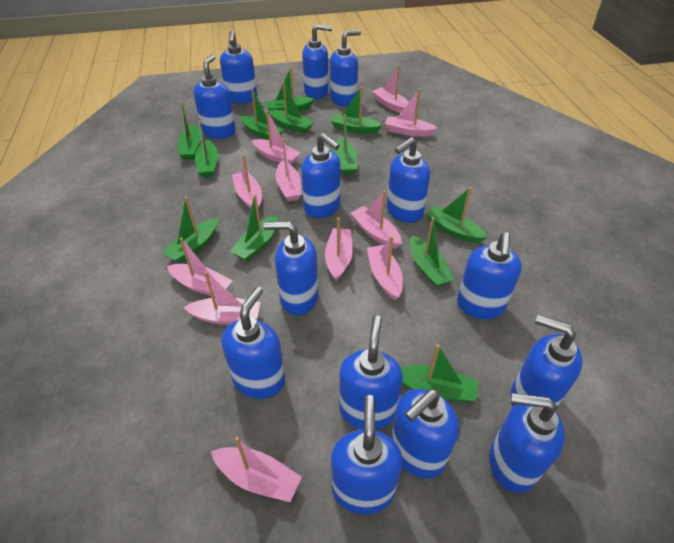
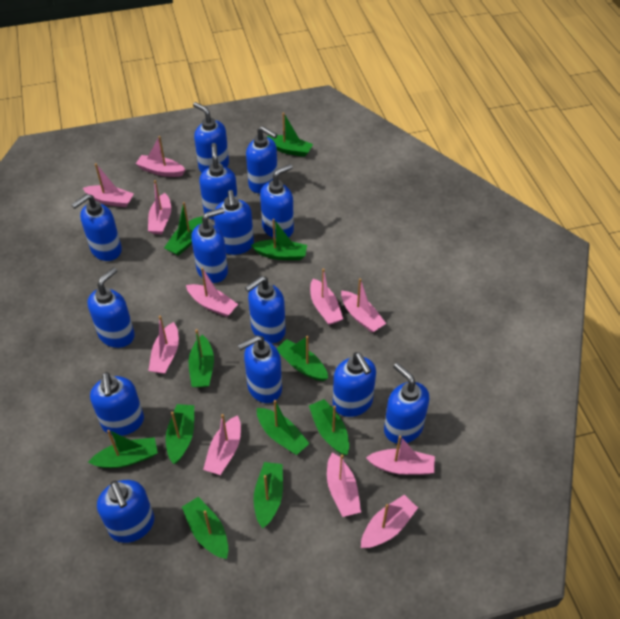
green boat: [162,197,218,263] [178,101,201,160] [195,117,218,178] [230,194,278,261] [240,88,284,140] [265,67,314,112] [269,81,314,134] [330,86,382,134] [334,114,357,175] [401,344,478,402] [410,217,454,287] [426,187,487,243] = 12 -> [88,430,158,468] [164,202,203,256] [166,404,194,464] [182,497,228,559] [189,329,214,388] [251,219,307,260] [254,462,283,529] [257,400,310,455] [266,113,313,157] [277,336,328,381] [309,399,349,455] = 11

